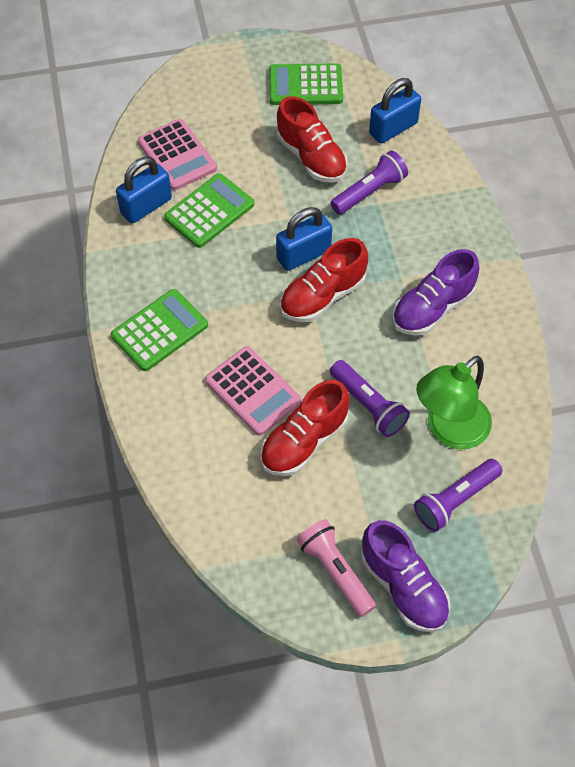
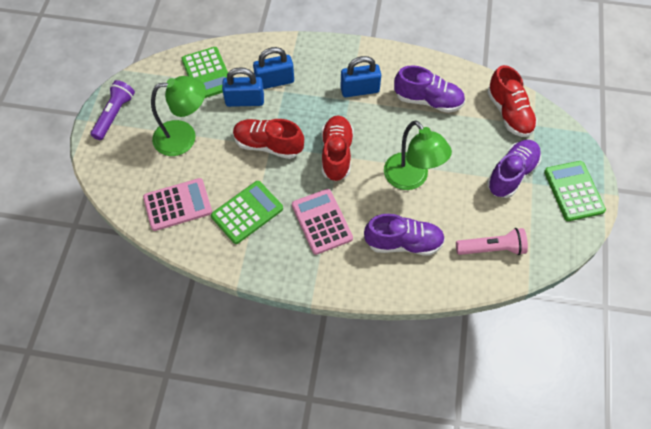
green lamp: [416,355,492,450] = 1 -> [151,76,206,156] [384,120,452,190] = 2
purple flashlight: [330,360,410,437] [331,150,408,215] [414,459,502,532] = 3 -> [91,80,135,140] = 1
purple shoe: [361,520,450,632] [393,249,480,336] = 2 -> [364,214,445,256] [394,65,465,113] [487,140,541,198] = 3

